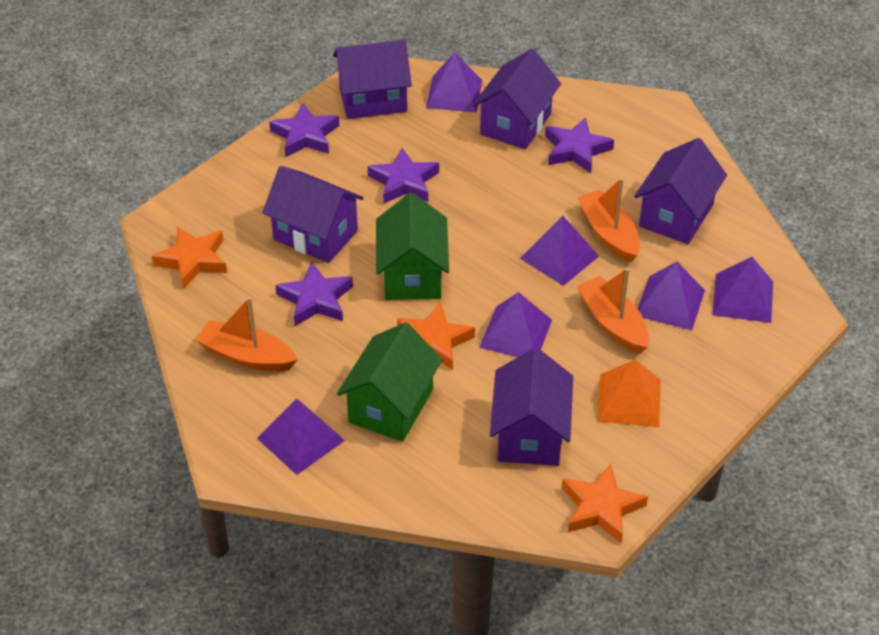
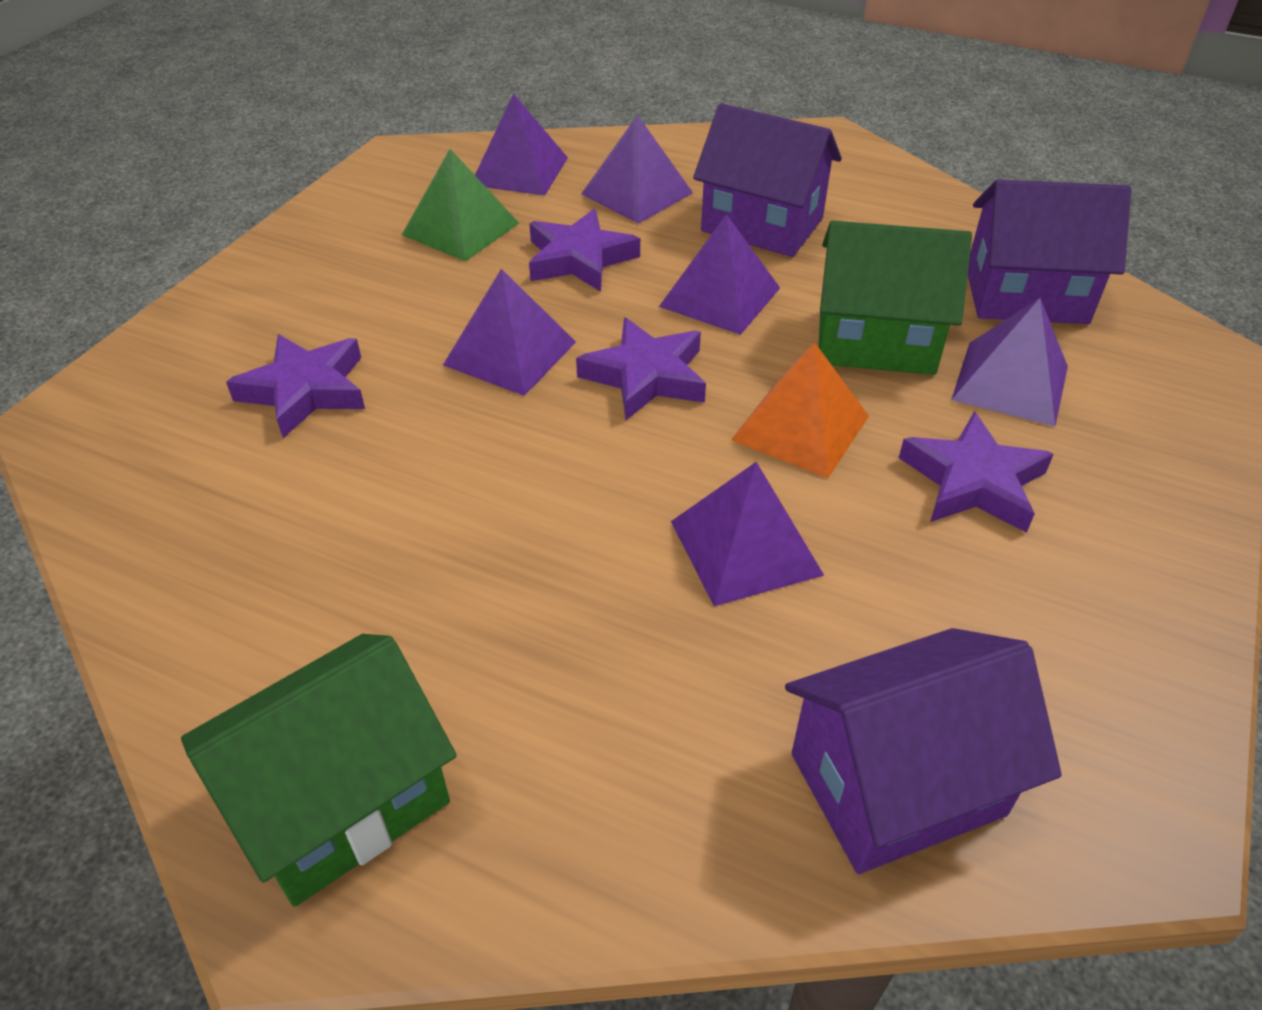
green pyramid: none = 0 -> [402,149,519,261] = 1
orange boat: [196,297,298,371] [577,178,640,262] [577,268,649,354] = 3 -> none = 0
orange star: [152,227,227,289] [397,302,475,370] [562,464,648,544] = 3 -> none = 0
purple house: [262,166,364,263] [333,40,412,119] [473,49,561,149] [490,348,573,466] [634,138,727,244] = 5 -> [693,103,842,257] [785,628,1062,874] [968,179,1132,324] = 3

